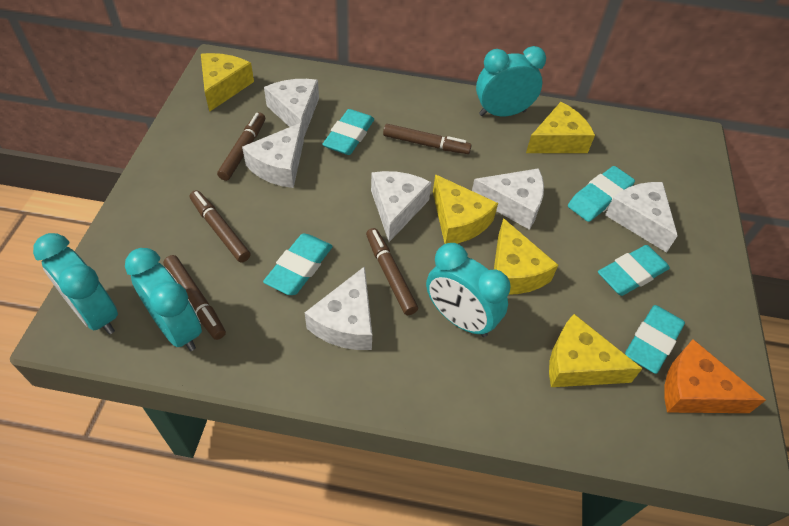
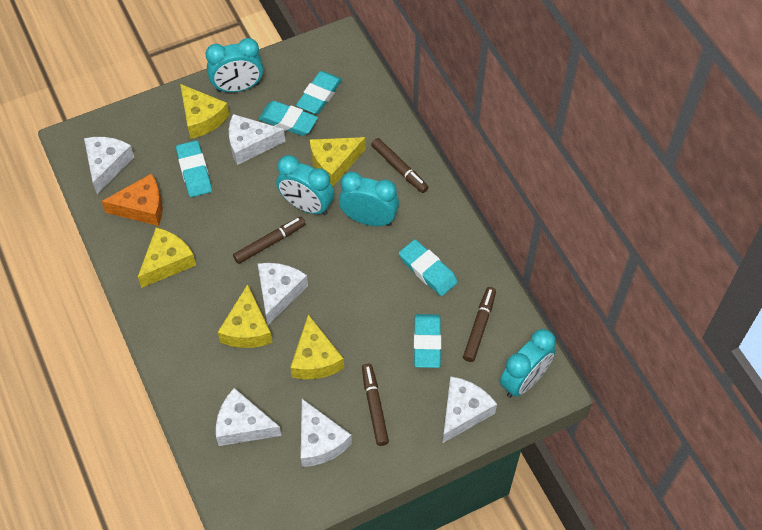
brown marker: [163,255,226,340] [190,190,251,262] [217,112,265,181] [366,228,418,315] [383,124,472,154] = 5 -> [233,217,306,264] [362,364,389,446] [371,138,429,193] [463,287,496,362] = 4

